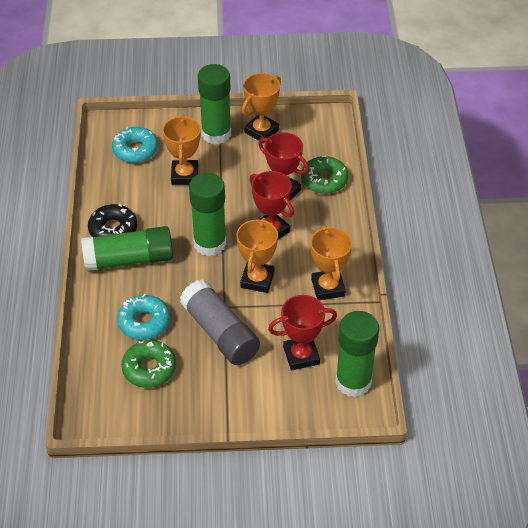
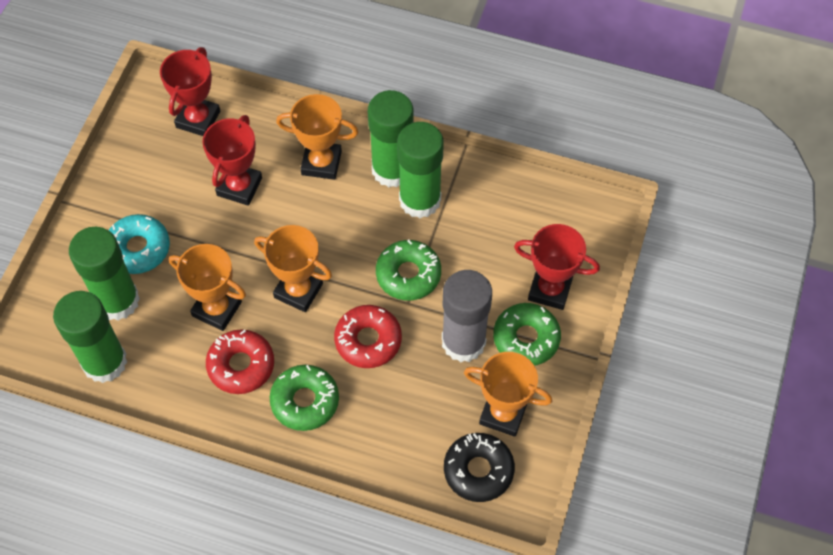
green donut: [121,340,176,388] [301,155,348,194] = 2 -> [270,365,339,431] [376,239,441,301] [493,303,561,366] = 3
red donut: none = 0 -> [206,329,274,394] [334,305,402,368] = 2
turquoise donut: [112,127,158,163] [117,294,170,340] = 2 -> [109,214,170,274] = 1

